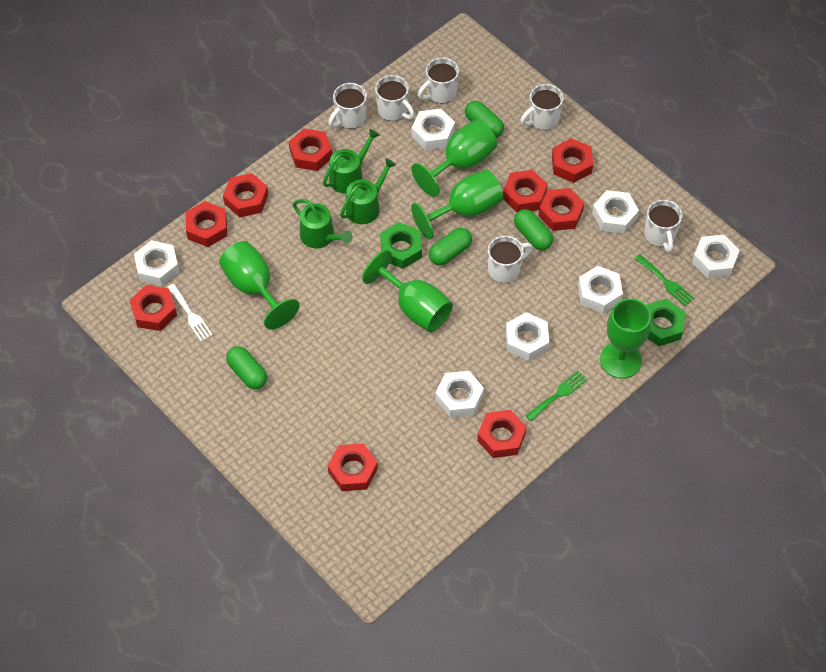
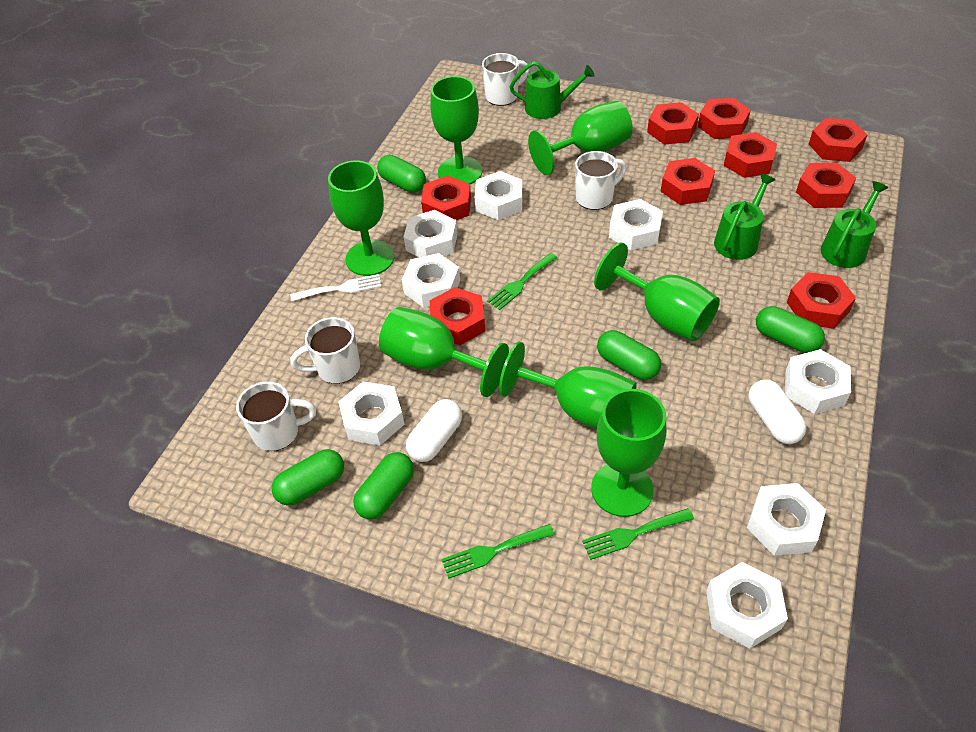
green capsule: [226,346,267,389] [429,228,472,265] [465,101,504,138] [514,209,553,250] = 4 -> [272,449,344,506] [353,452,414,519] [377,155,426,193] [597,330,661,380] [756,306,825,353] = 5
green fork: [525,371,588,421] [635,254,694,306] = 2 -> [442,524,555,579] [487,253,557,310] [582,508,694,560] = 3
green goblet: [219,241,300,330] [362,250,453,332] [411,120,497,197] [411,169,503,240] [600,298,651,379] = 5 -> [328,160,394,276] [379,307,509,397] [430,76,482,184] [499,342,637,429] [528,101,633,175] [591,389,666,517] [594,243,720,341] = 7
green nut: [380,222,422,269] [647,299,685,346] = 2 -> none = 0
white capsule: none = 0 -> [406,399,462,462] [749,380,807,444] = 2
white mug: [328,83,367,129] [375,75,415,121] [418,57,459,103] [488,236,533,283] [520,84,564,130] [644,200,682,252] = 6 -> [236,381,316,451] [290,317,360,384] [482,53,529,106] [575,151,627,210] = 4
white nut: [134,240,180,286] [411,109,455,150] [435,371,484,417] [506,312,549,361] [578,266,623,313] [592,190,639,233] [692,235,740,278] = 7 -> [338,382,405,445] [402,253,460,308] [404,210,458,257] [475,171,523,220] [609,199,663,250] [706,562,788,648] [747,483,826,556] [785,349,851,414] = 8

